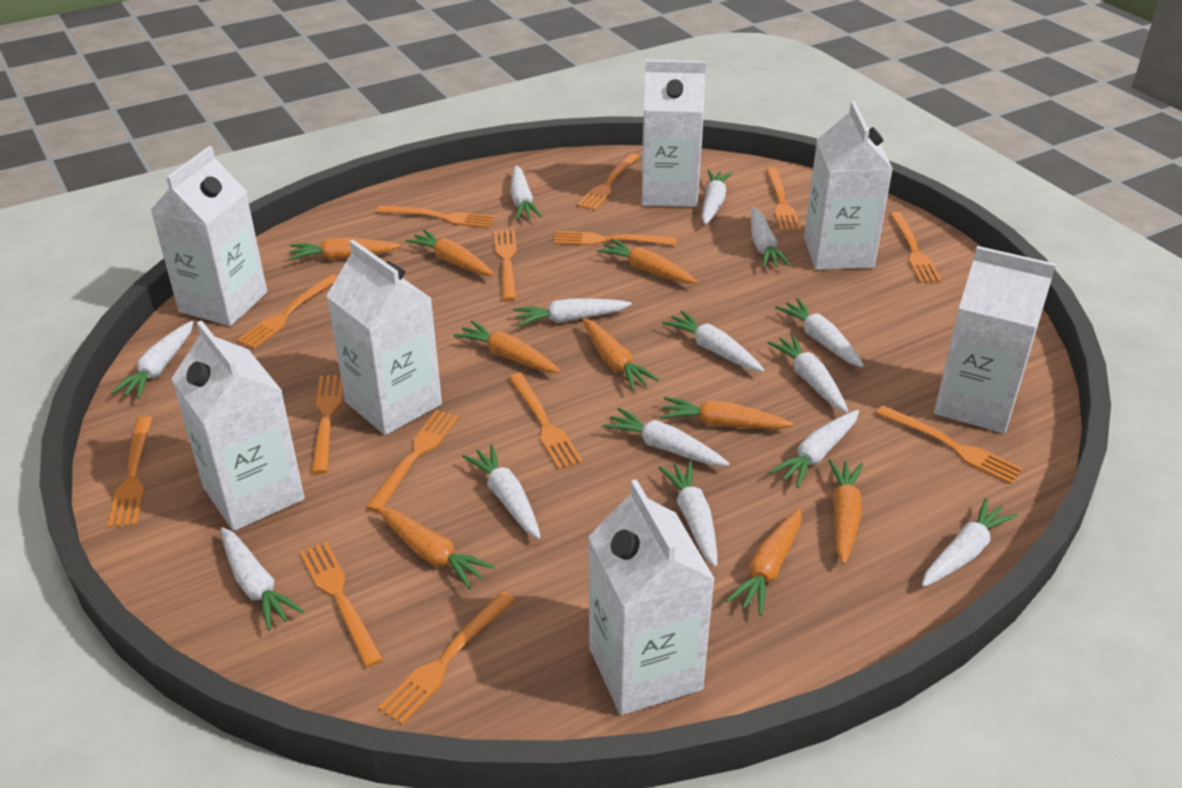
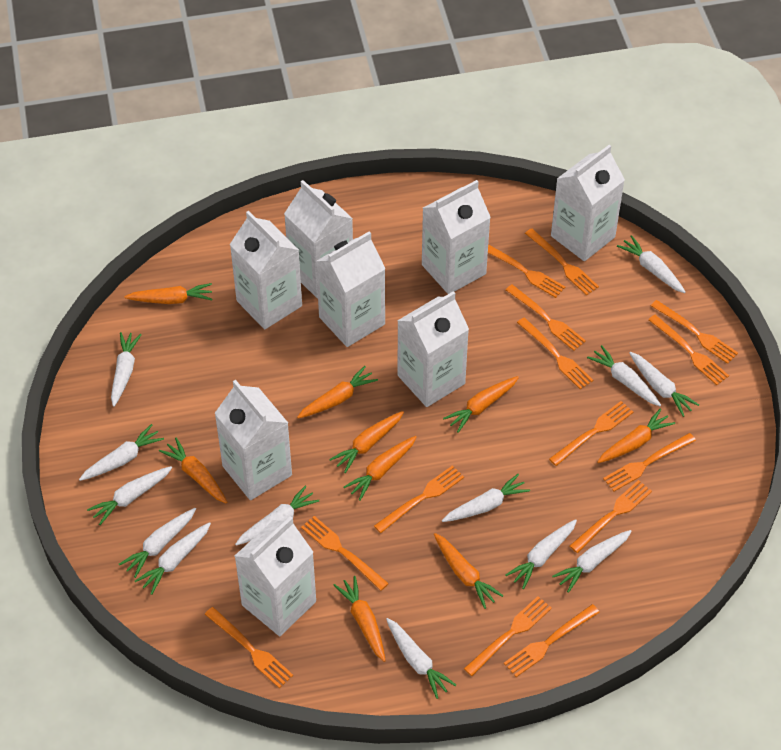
white carrot: [111,321,194,399] [221,527,304,630] [462,444,541,539] [510,165,542,220] [513,298,632,327] [603,408,730,466] [658,461,717,567] [662,310,764,372] [702,170,732,225] [751,207,790,268] [768,334,848,413] [769,410,859,488] [775,298,864,367] [922,498,1018,587] = 14 -> [79,424,164,481] [87,466,172,525] [111,332,142,407] [119,508,196,578] [135,522,211,595] [235,485,319,546] [386,618,456,699] [442,474,530,522] [505,519,577,589] [552,530,632,593] [587,345,661,406] [617,235,685,293] [629,352,699,417] = 13
white carton: [150,146,267,326] [171,320,305,531] [326,240,442,435] [588,479,715,715] [641,60,706,207] [804,101,893,270] [934,246,1056,433] = 7 -> [215,380,292,500] [230,211,302,329] [235,516,316,636] [284,180,353,298] [316,231,385,347] [397,291,469,407] [422,180,491,294] [551,145,625,261] = 8

